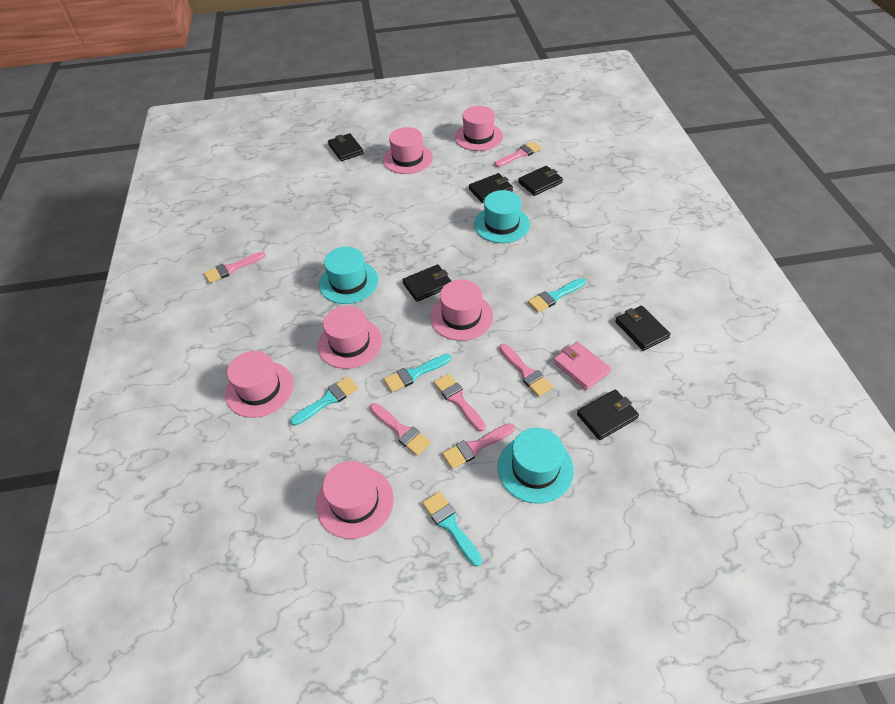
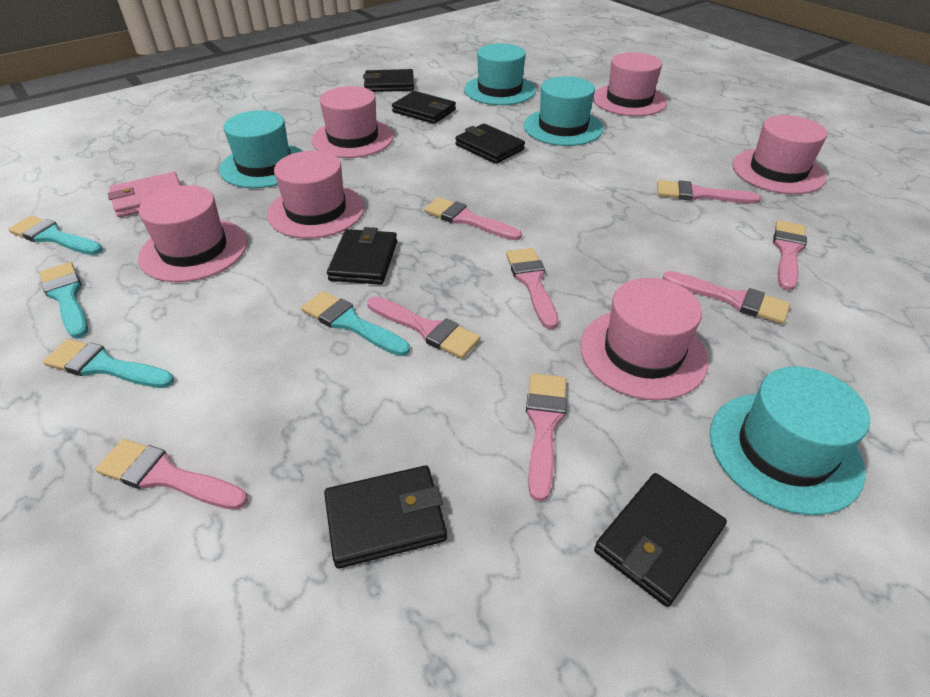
pink brush: [204,252,266,283] [370,403,431,456] [434,374,486,431] [442,424,515,469] [495,141,542,167] [499,344,553,397] = 6 -> [95,439,248,510] [367,296,480,359] [424,197,522,240] [506,248,558,329] [526,374,567,502] [657,180,761,204] [662,271,790,324] [773,220,807,291] = 8
turquoise hat: [319,247,378,304] [474,190,530,243] [498,428,574,504] = 3 -> [219,110,303,188] [464,43,536,105] [524,76,603,146] [710,366,870,515] = 4

